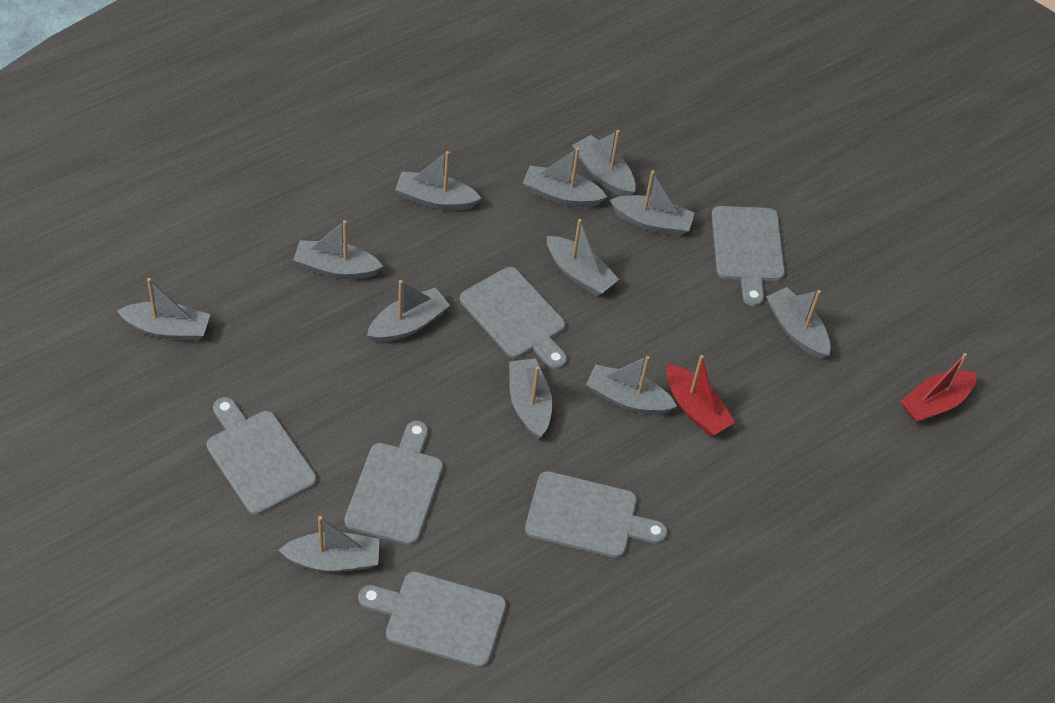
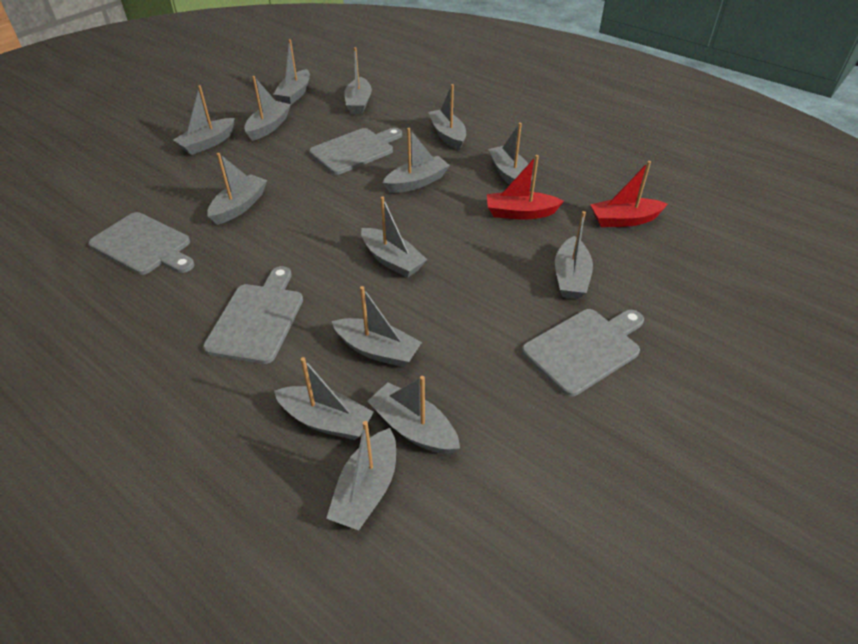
grey boat: [117,278,210,341] [279,516,379,572] [293,220,383,279] [367,280,450,342] [395,151,482,210] [509,358,552,439] [523,148,607,207] [547,219,619,296] [572,130,636,196] [586,356,677,415] [610,170,695,236] [766,287,831,359] = 12 -> [173,85,235,155] [207,153,267,225] [244,76,291,141] [273,39,310,105] [274,357,374,440] [326,421,396,530] [332,286,422,367] [344,47,372,114] [361,196,427,278] [367,376,460,454] [383,128,450,193] [428,84,466,150] [488,122,532,185] [555,211,593,299] = 14
grey cutting board: [207,397,317,515] [345,420,443,545] [358,571,507,668] [460,267,567,369] [525,471,668,558] [712,206,785,307] = 6 -> [88,212,195,275] [203,266,303,364] [309,128,402,175] [522,309,644,396] = 4

